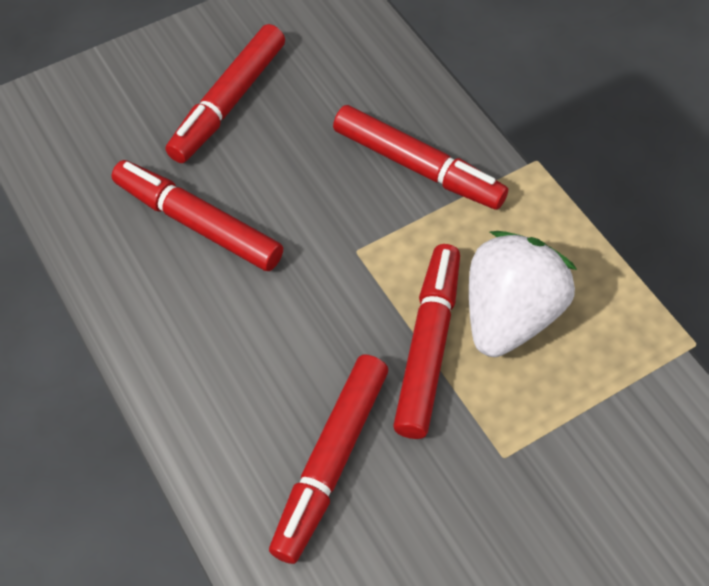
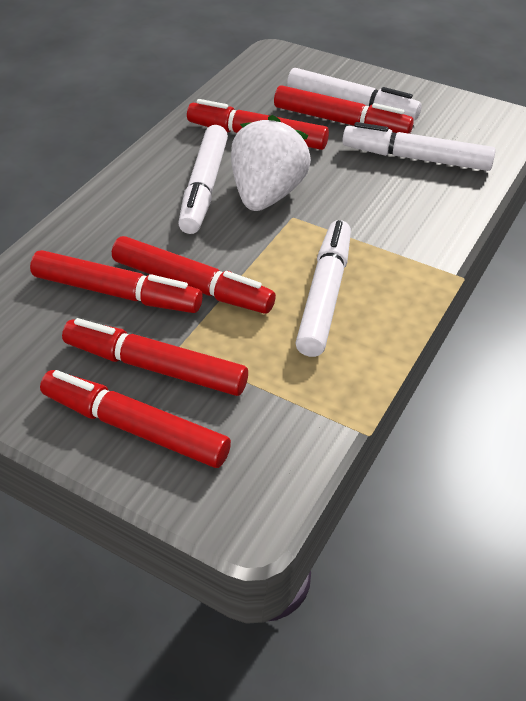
red marker: [111,160,283,271] [166,24,285,163] [269,354,388,564] [333,105,508,210] [393,244,460,439] = 5 -> [30,250,203,313] [40,370,231,468] [62,318,248,396] [112,236,276,314] [187,99,329,150] [274,85,414,134] = 6
white marker: none = 0 -> [178,125,228,234] [287,68,422,120] [295,220,351,357] [342,122,496,171] = 4

